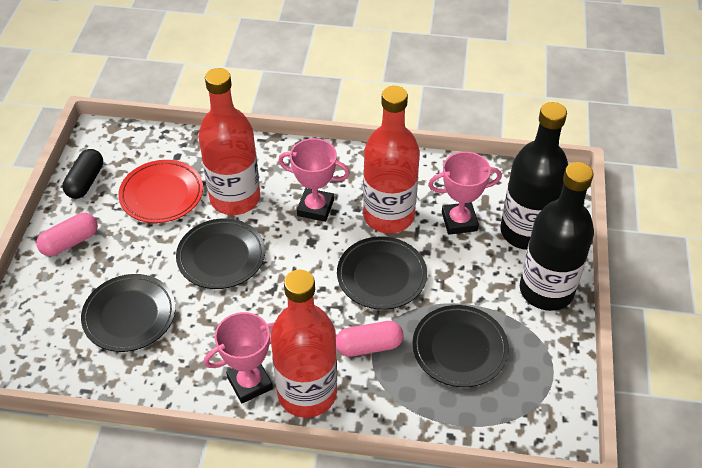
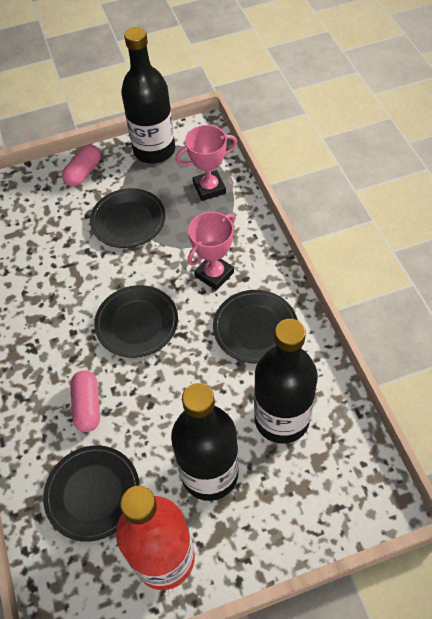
black bottle: [500,102,568,250] [520,162,594,311] = 2 -> [121,27,175,164] [171,383,239,501] [254,319,318,444] = 3
black capsule: [62,149,103,199] = 1 -> none = 0
pink trophy: [204,312,274,403] [278,138,350,222] [428,152,502,235] = 3 -> [176,125,237,201] [188,212,235,290] = 2
red bottle: [199,68,260,215] [271,270,337,418] [363,86,420,233] = 3 -> [116,485,195,590] = 1
red plate: [118,160,203,223] = 1 -> none = 0

